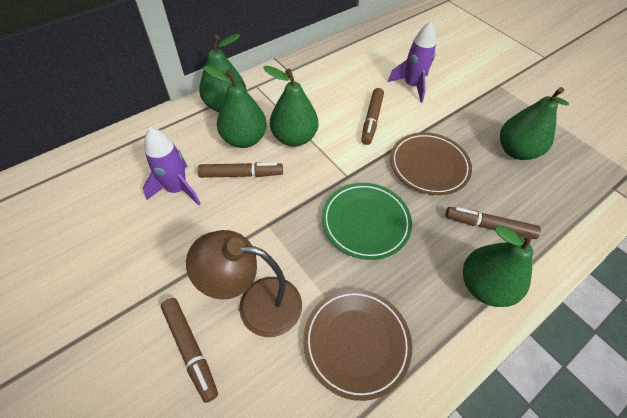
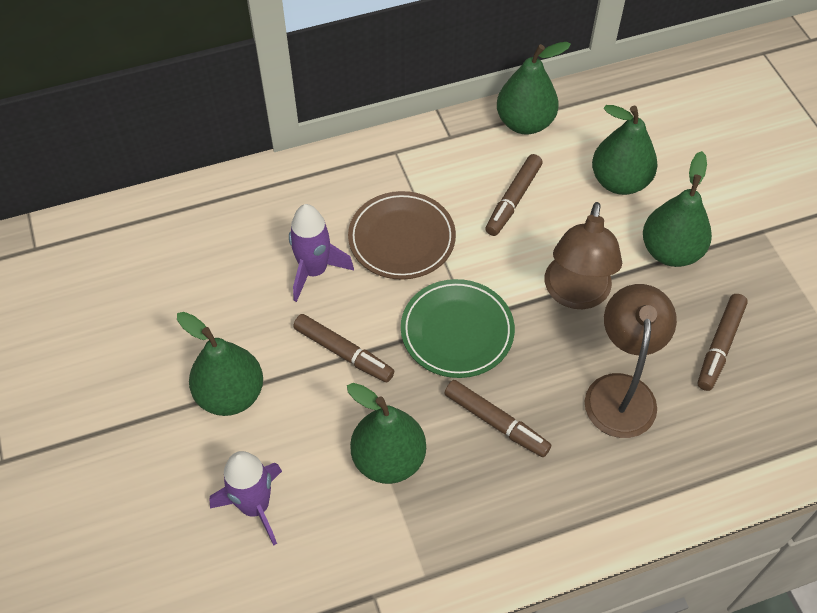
brown lamp: [186,230,302,337] = 1 -> [545,202,622,309] [585,284,677,438] = 2
brown plate: [303,289,412,401] [390,132,472,195] = 2 -> [348,191,456,280] = 1

